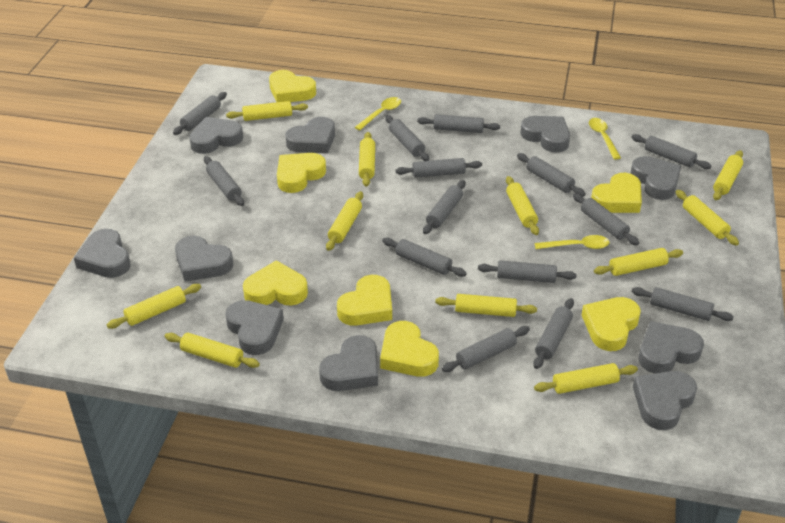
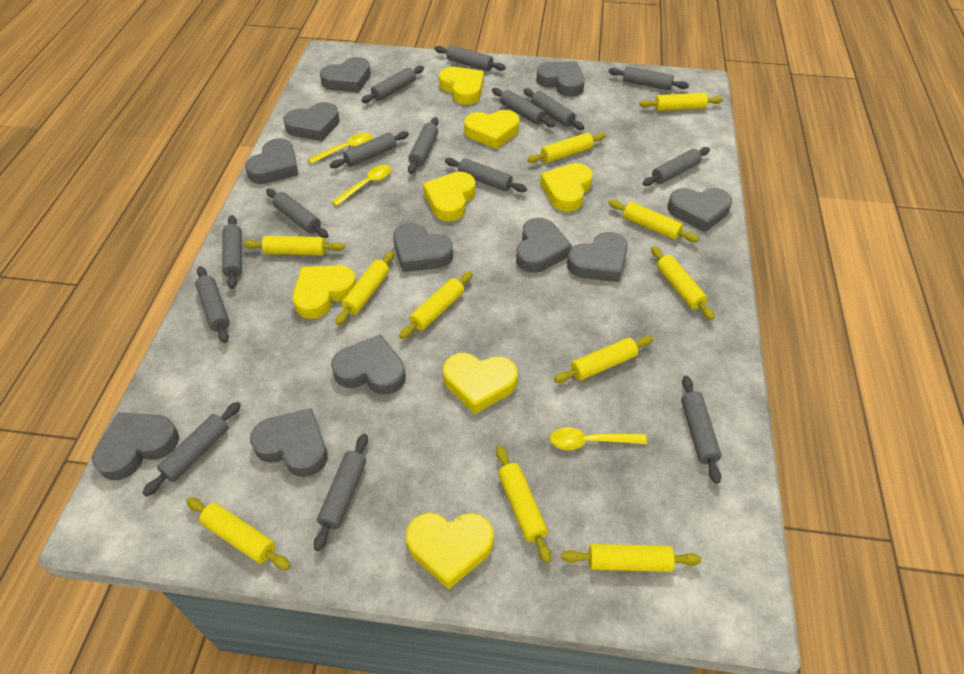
grey heart: [74,229,131,278] [175,236,233,282] [189,117,243,154] [225,300,284,355] [285,117,335,153] [319,335,378,391] [520,116,570,153] [630,156,681,200] [633,371,697,430] [639,321,704,374] = 10 -> [92,412,179,480] [245,138,299,184] [250,408,328,477] [283,102,340,141] [320,57,371,93] [331,334,406,395] [393,223,453,272] [516,218,572,273] [536,61,585,97] [567,232,628,282] [668,188,732,232] = 11
grey rolling pin: [173,92,227,135] [204,156,244,206] [382,238,467,277] [385,115,429,161] [395,158,482,178] [417,114,500,133] [423,180,466,234] [442,326,530,372] [478,260,577,283] [517,153,585,197] [533,298,574,369] [573,193,639,245] [631,134,711,169] [632,287,734,321] = 14 -> [142,402,241,497] [195,266,230,343] [222,215,242,289] [266,189,328,238] [314,434,368,551] [330,131,409,168] [361,66,424,103] [408,117,438,174] [435,45,506,71] [445,158,527,192] [492,88,555,127] [523,88,584,130] [608,66,689,90] [642,147,710,186] [681,376,722,484] = 15

